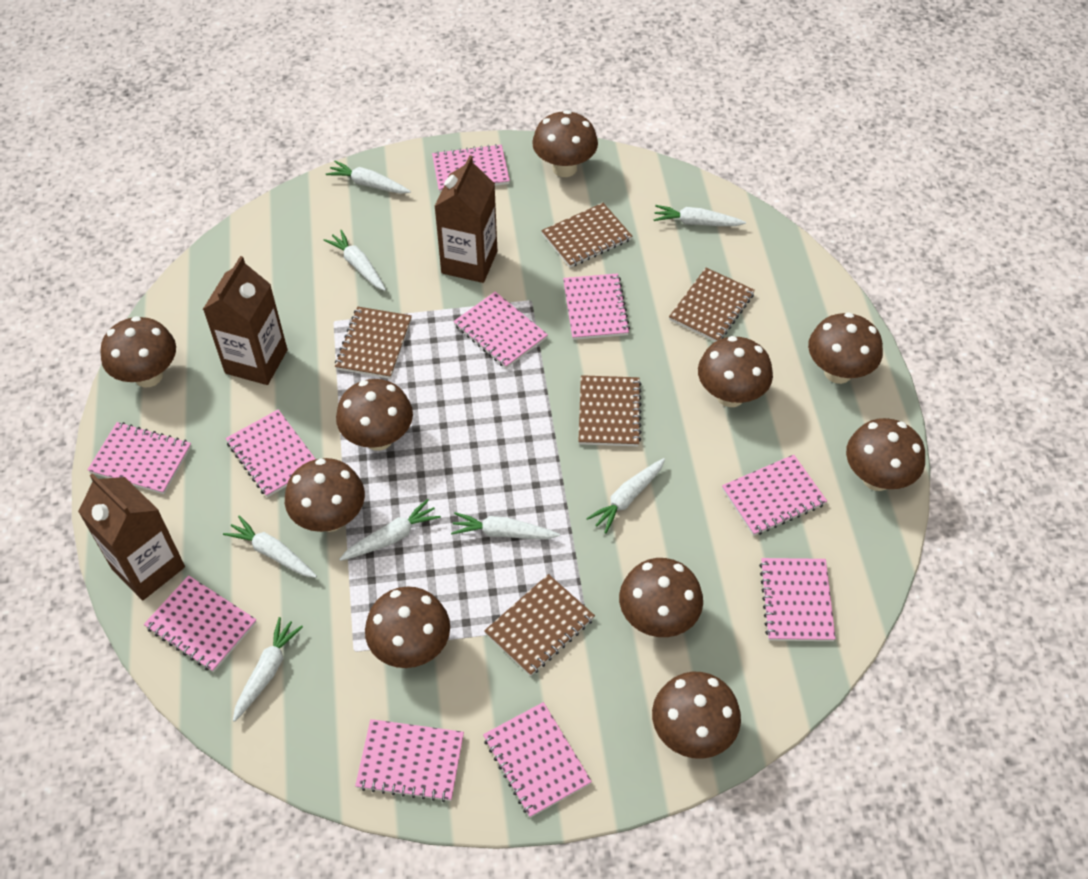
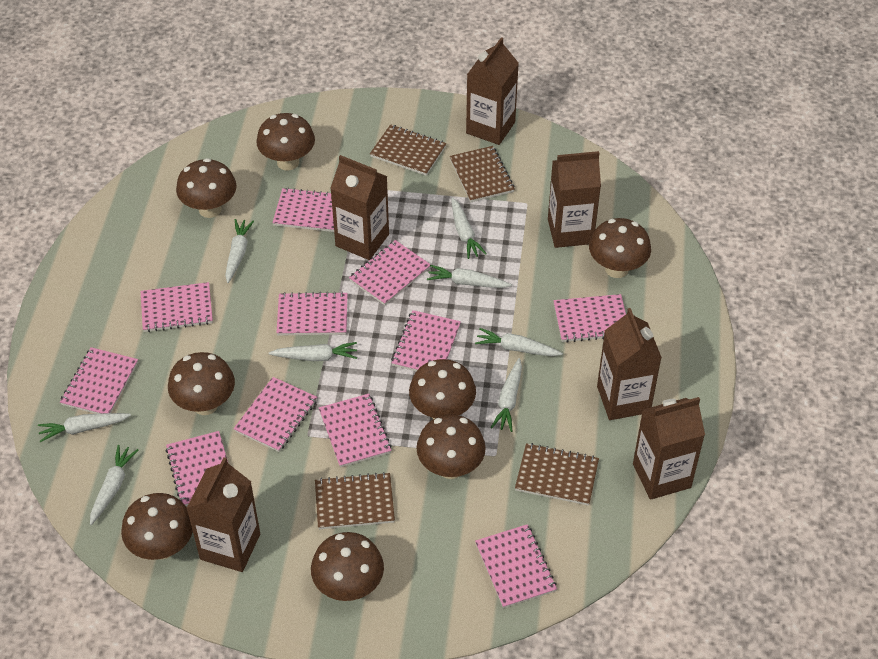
brown carton: [78,473,185,600] [203,256,288,385] [434,155,497,283] = 3 -> [187,457,260,572] [330,155,389,260] [466,37,519,145] [548,151,601,248] [597,308,662,420] [633,397,705,500] = 6
brown mushroom: [100,316,176,388] [285,458,365,532] [336,379,413,451] [365,586,450,668] [532,110,598,177] [619,558,703,637] [652,672,741,759] [698,336,773,407] [808,313,883,384] [846,418,925,491] = 10 -> [121,493,193,560] [168,352,235,415] [176,158,237,218] [256,113,315,171] [311,532,384,601] [409,359,476,419] [416,414,486,479] [589,218,651,278] = 8
brown notebook: [335,307,412,379] [484,574,595,676] [541,203,632,268] [578,375,642,447] [669,268,755,342] = 5 -> [315,472,395,529] [370,124,447,176] [450,146,515,203] [515,443,599,506] = 4
pink notebook: [87,422,192,494] [144,575,257,672] [225,410,316,497] [355,719,464,802] [432,144,510,193] [453,292,548,368] [483,702,592,818] [563,273,630,340] [722,455,827,536] [759,558,836,641] = 10 -> [60,347,138,414] [141,282,213,332] [166,431,228,506] [234,377,317,452] [272,188,334,232] [276,292,348,336] [319,394,392,468] [349,240,431,305] [391,310,461,371] [475,524,557,608] [553,294,626,343] = 11

